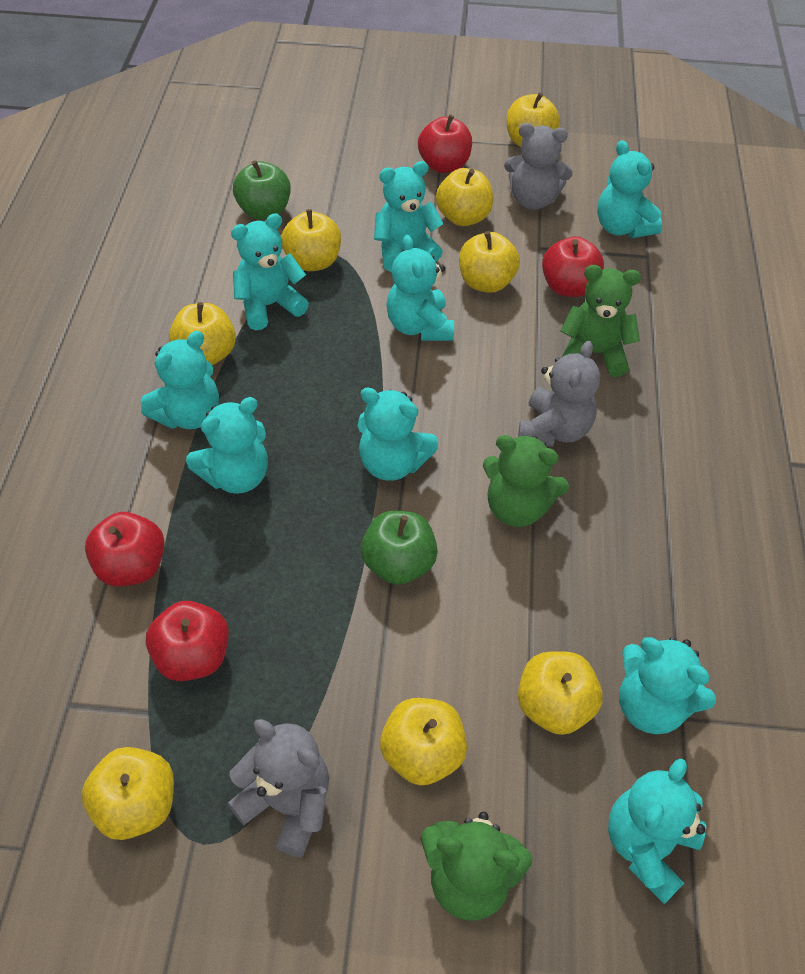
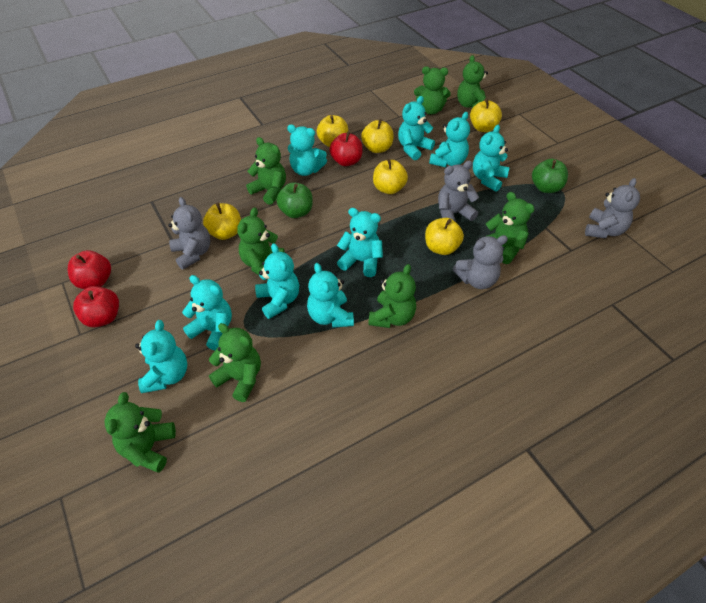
green teddy bear: [420,812,533,921] [483,435,569,527] [560,265,641,377] = 3 -> [104,392,176,473] [209,323,261,402] [237,207,285,280] [246,137,286,205] [368,264,416,328] [414,66,451,114] [457,55,488,108] [485,192,535,264] = 8
grey teddy bear: [228,719,329,857] [504,123,573,210] [518,341,600,447] = 3 -> [169,197,210,270] [438,161,479,222] [453,235,508,289] [585,178,640,238] = 4
red apple: [85,512,165,586] [146,601,229,681] [418,115,472,173] [542,236,604,297] = 4 -> [68,250,111,289] [73,286,119,327] [329,131,362,166] = 3
yellow apple: [82,747,174,840] [169,302,236,365] [281,209,341,271] [380,698,467,785] [436,168,493,226] [459,231,520,293] [506,92,560,147] [518,651,603,735] = 8 -> [203,202,241,240] [316,115,348,147] [361,119,394,153] [373,158,408,194] [425,218,464,255] [470,99,502,132] = 6

